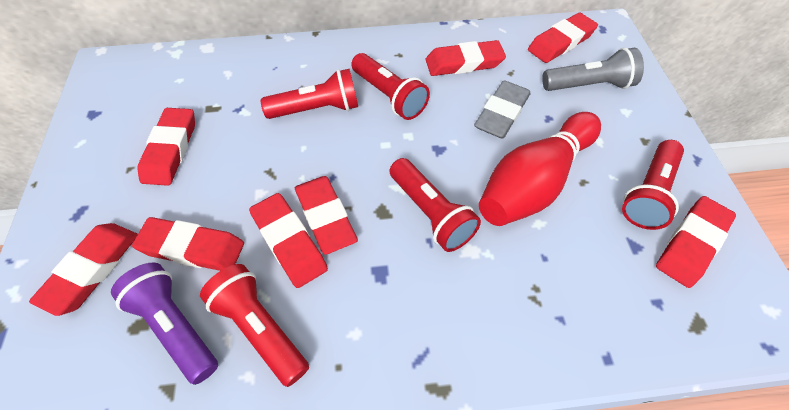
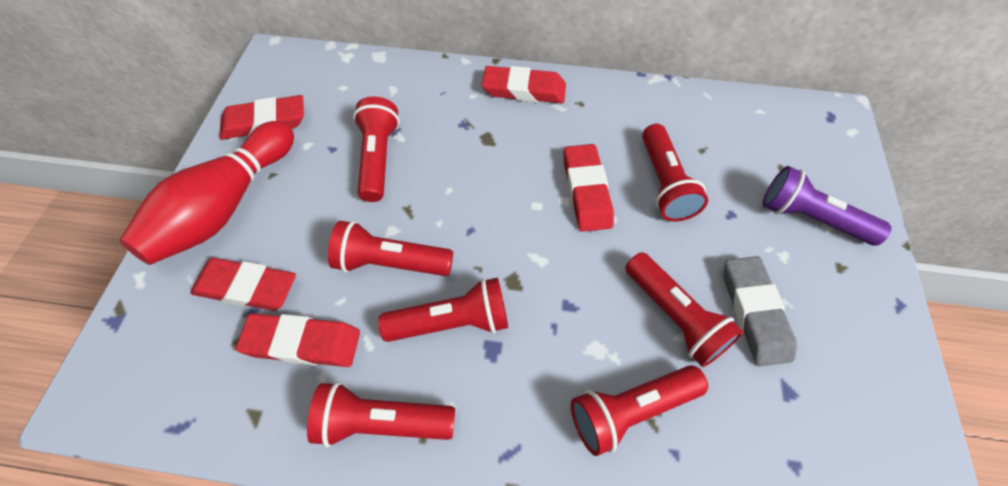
grey flashlight: [542,48,644,91] = 1 -> none = 0
red eraser: [29,223,138,316] [132,217,244,271] [137,108,195,186] [249,193,328,288] [295,176,358,255] [426,40,506,76] [528,13,598,63] [656,196,736,288] = 8 -> [190,258,296,311] [219,95,304,140] [236,313,360,367] [482,66,566,103] [564,144,614,232] = 5
red flashlight: [200,264,309,387] [261,69,358,119] [351,53,430,120] [390,158,481,252] [622,140,684,230] = 5 -> [307,382,455,447] [328,221,453,276] [353,96,399,202] [378,277,508,342] [571,365,708,456] [625,252,744,367] [642,124,708,222] = 7

